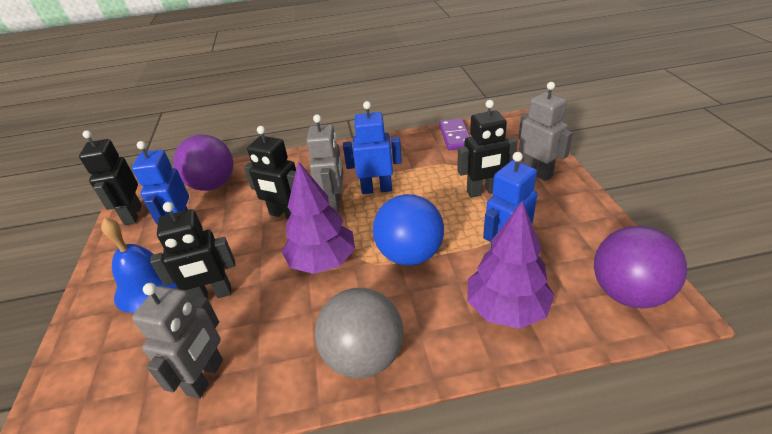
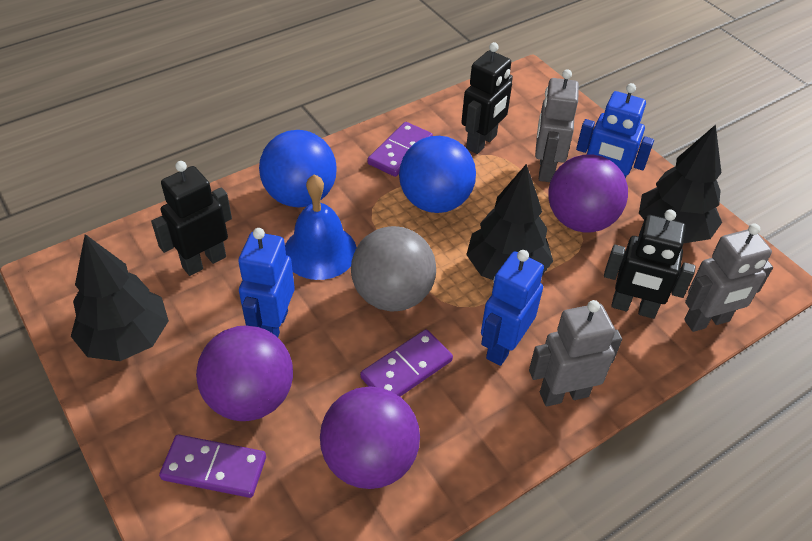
black robot: [79,130,142,225] [150,202,235,302] [244,126,296,219] [457,100,518,198] = 4 -> [151,161,232,276] [461,42,513,154] [604,210,696,319] = 3
black tree: none = 0 -> [71,234,169,361] [466,164,553,280] [639,125,722,243] = 3
blue ball: [373,194,444,266] = 1 -> [259,130,337,207] [399,136,476,213] = 2
purple ball: [173,135,233,191] [594,226,687,308] = 2 -> [196,325,293,421] [320,386,420,489] [548,154,628,232] = 3
purple domino: [439,118,470,151] = 1 -> [159,435,266,498] [360,329,453,397] [367,122,433,177] = 3
purple tree: [282,161,355,274] [467,201,555,329] = 2 -> none = 0

